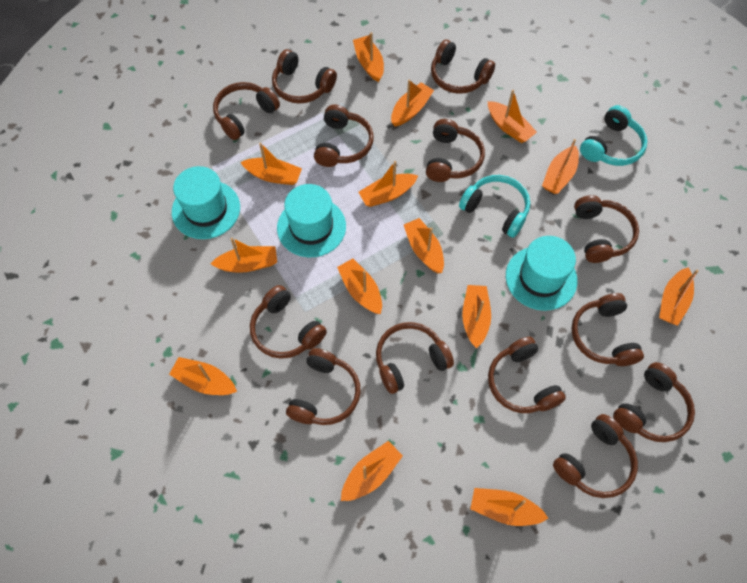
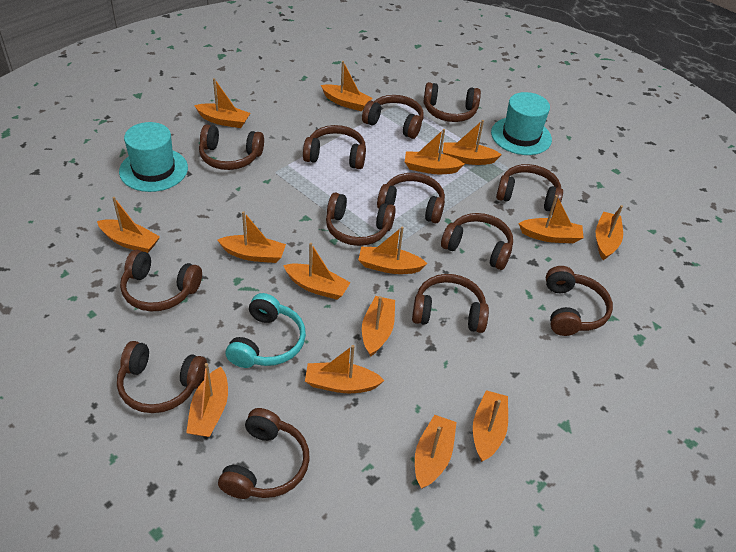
orange boat: [169,357,237,395] [211,238,277,273] [241,143,302,185] [337,258,382,314] [341,441,403,501] [353,32,384,82] [358,161,418,207] [391,80,434,126] [404,218,444,273] [462,285,491,348] [470,488,548,526] [488,90,537,143] [542,139,579,194] [659,267,699,326] = 14 -> [97,197,160,253] [186,363,228,437] [194,78,250,128] [218,211,286,263] [283,243,351,300] [305,345,385,393] [321,61,372,111] [358,227,427,274] [362,296,395,357] [405,129,464,174] [415,415,457,489] [443,120,502,165] [473,390,508,462] [518,195,584,243] [596,205,623,260] = 15
turquoise hat: [172,166,240,239] [277,184,346,257] [506,236,578,311] = 3 -> [119,122,188,192] [491,92,552,155] = 2
turquoise headphones: [459,175,530,238] [580,105,647,166] = 2 -> [226,293,306,368] = 1

